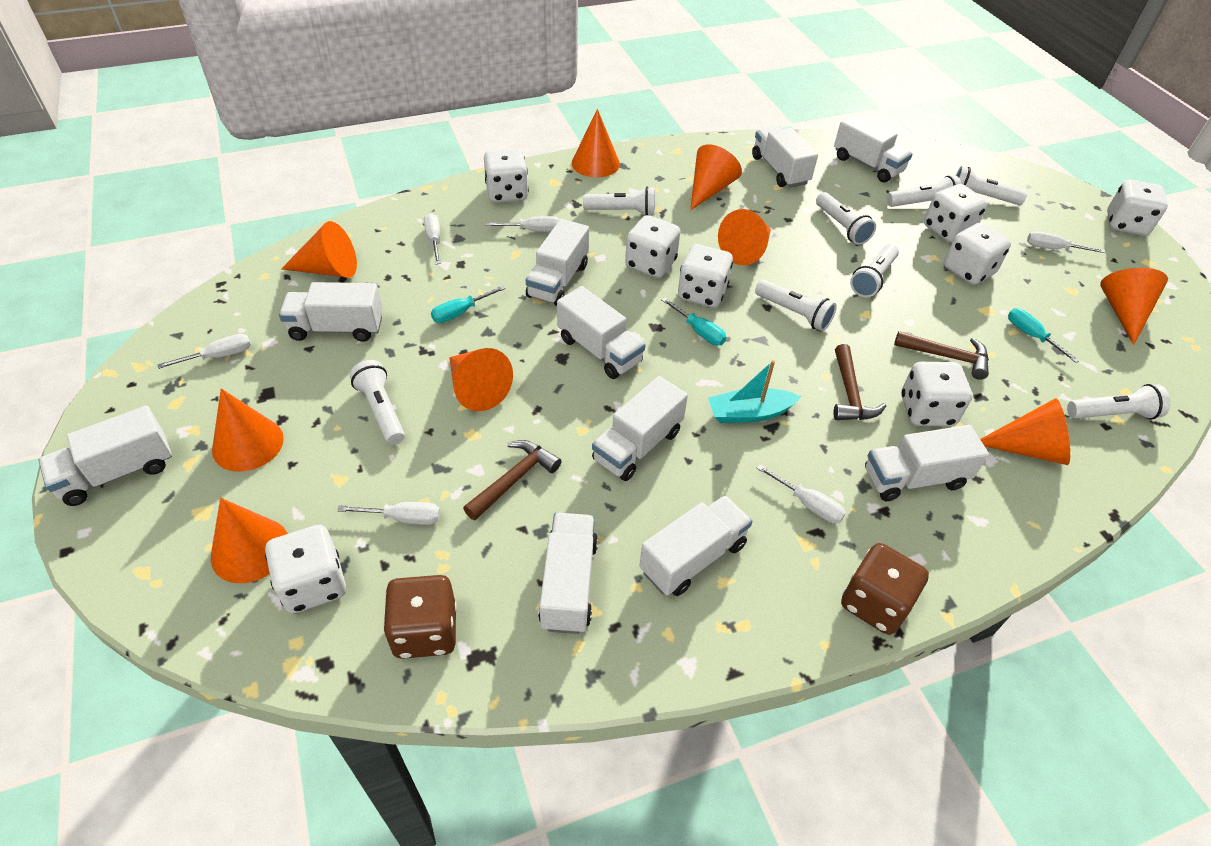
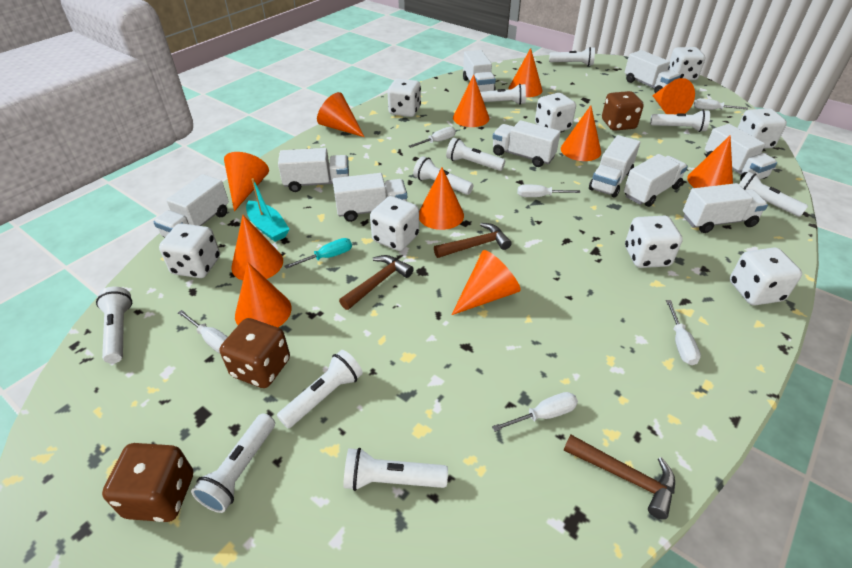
brown dice: [383,575,457,659] [841,543,929,635] = 2 -> [102,443,193,522] [220,318,290,388] [602,91,644,131] = 3
orange cone: [211,498,288,583] [212,388,284,472] [281,221,357,278] [449,348,513,411] [572,109,620,178] [690,145,742,210] [718,209,771,265] [980,398,1070,465] [1100,268,1168,345] = 9 -> [224,152,269,211] [231,215,283,281] [235,262,292,327] [317,92,364,137] [419,167,464,230] [451,250,521,315] [453,75,489,127] [508,48,542,97] [561,105,601,161] [652,78,695,114] [687,135,733,188] = 11
turquoise screwdriver: [431,286,506,323] [662,298,726,345] [1008,308,1080,363] = 3 -> [284,238,352,269] = 1
white flashlight: [350,360,405,445] [583,187,655,215] [755,280,837,331] [816,192,876,245] [850,244,899,297] [887,176,962,207] [955,166,1027,205] [1067,384,1170,420] = 8 -> [96,287,132,363] [191,414,275,513] [277,350,363,428] [343,448,448,491] [413,156,473,195] [446,137,505,171] [480,84,526,105] [549,47,595,66] [650,110,710,132] [739,172,808,217] = 10

